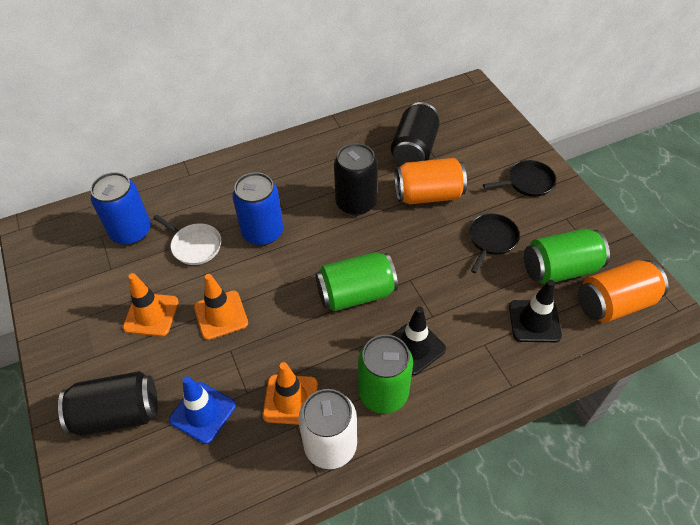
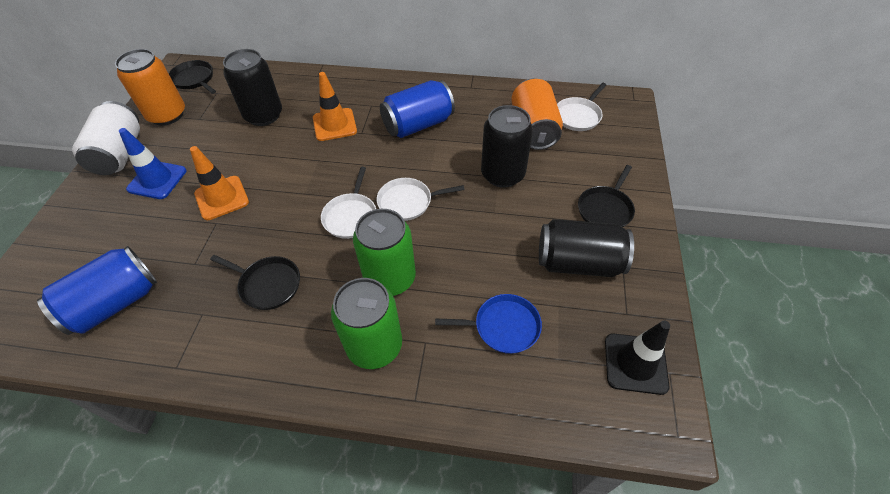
black pan: [469,213,520,273] [483,160,556,197] = 2 -> [169,60,216,94] [210,255,300,310] [578,165,635,227] = 3
black traffic cone: [392,307,446,375] [509,280,562,342] = 2 -> [605,321,670,395] = 1
blue pan: none = 0 -> [435,294,542,354] = 1
green can: [315,252,398,311] [358,334,413,414] [524,229,610,285] = 3 -> [331,278,402,369] [353,209,416,296] = 2
orange traffic cone: [123,273,179,337] [194,274,248,340] [263,362,318,425] = 3 -> [190,146,249,220] [313,72,357,141] = 2
white pan: [153,215,221,265] = 1 -> [321,167,376,239] [377,178,465,221] [557,83,606,131] = 3

